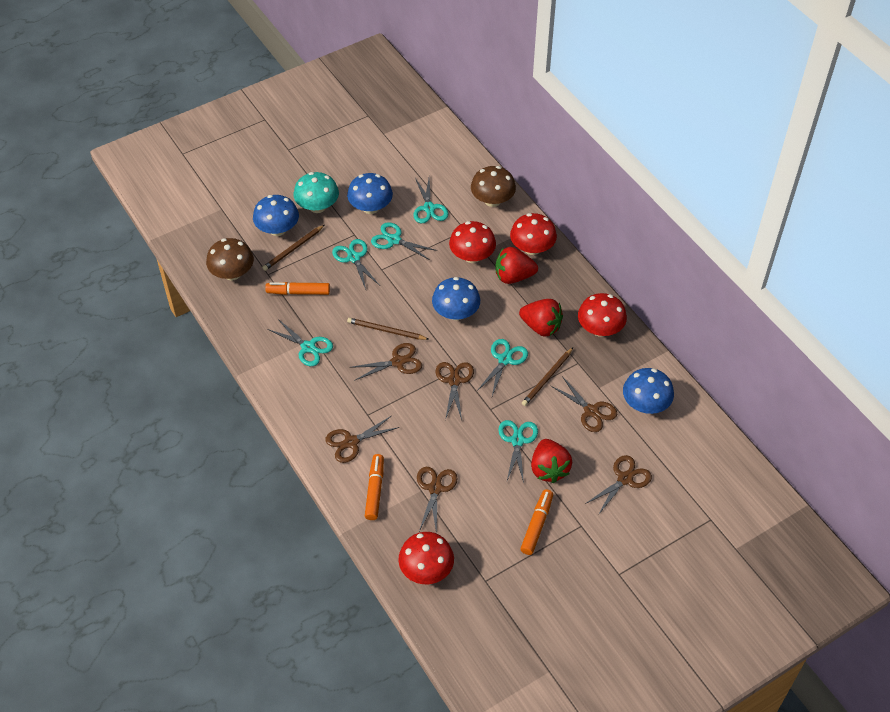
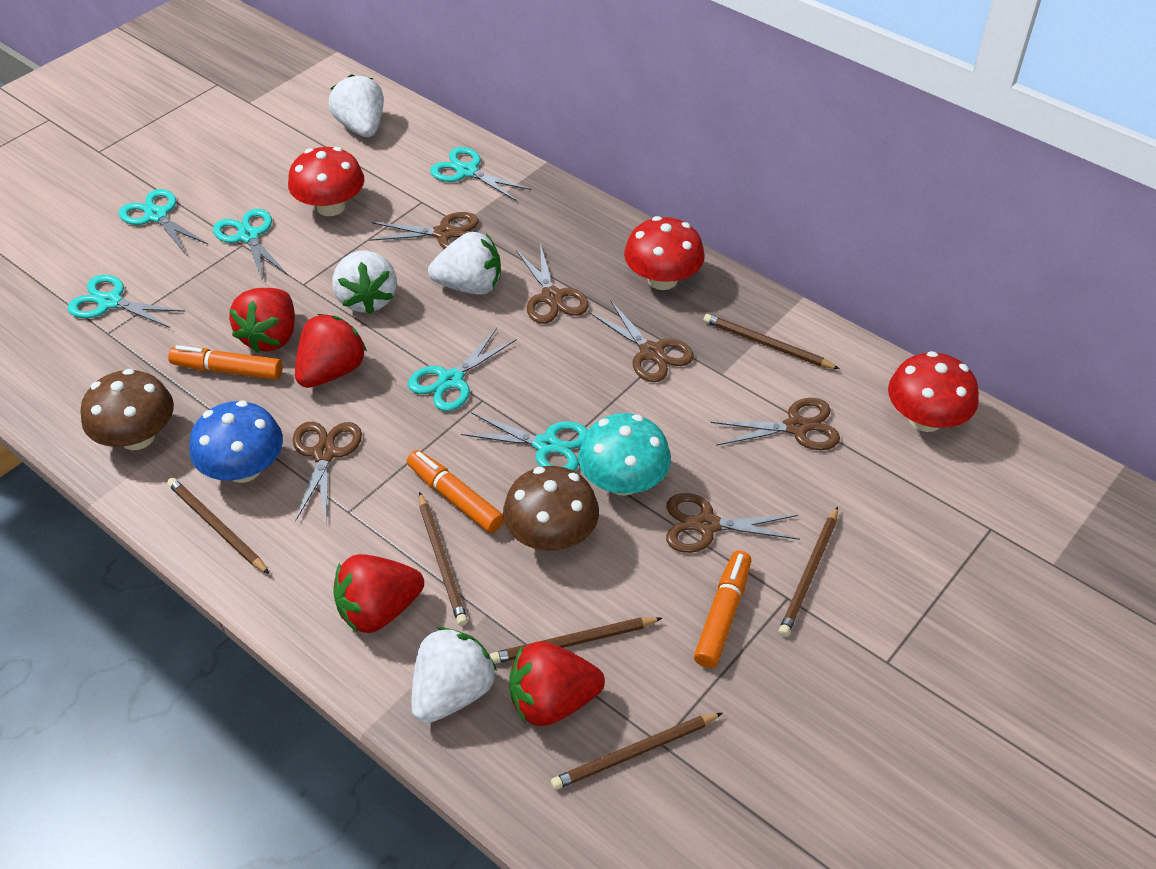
blue mushroom: [253,195,299,236] [347,173,393,214] [432,277,480,320] [623,368,674,414] = 4 -> [190,401,283,483] = 1
brown pencil: [262,225,324,271] [347,318,429,340] [522,348,573,406] = 3 -> [167,478,269,574] [419,492,468,626] [490,617,662,664] [551,713,722,790] [703,314,839,369] [779,506,838,637] = 6
red mushroom: [398,532,454,584] [449,221,496,263] [510,213,557,255] [578,293,627,336] = 4 -> [288,147,364,216] [624,216,705,290] [888,351,979,432] = 3
red strawberry: [495,247,538,284] [519,299,563,336] [531,439,572,483] = 3 -> [229,288,295,353] [295,314,367,388] [333,554,424,633] [510,641,605,726] = 4
white strawberry: none = 0 -> [329,74,384,137] [332,251,397,314] [411,627,497,723] [428,232,501,295] = 4

